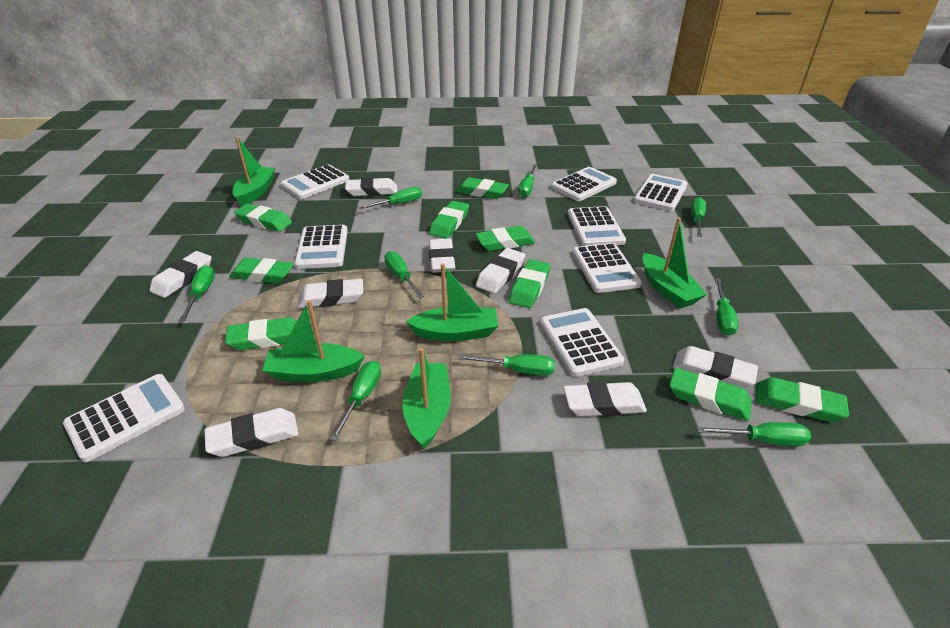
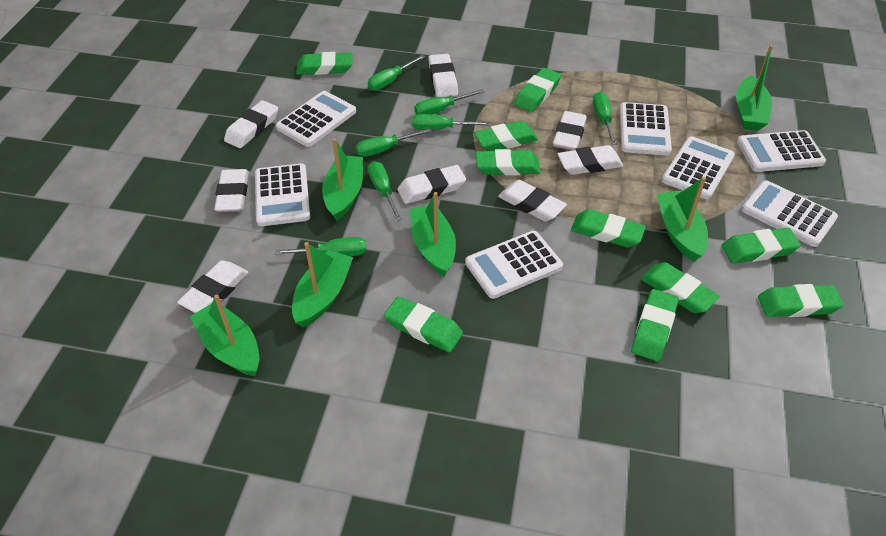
green boat: [232,136,275,206] [262,300,365,382] [403,348,451,449] [406,263,498,342] [642,218,707,308] = 5 -> [190,295,259,376] [292,242,353,327] [322,138,363,221] [410,192,456,276] [657,177,708,261] [736,45,773,131] = 6
green eraser: [225,317,297,350] [229,258,294,284] [234,204,292,232] [429,201,469,239] [456,177,509,199] [475,226,535,251] [509,259,550,308] [669,368,752,421] [755,377,849,422] = 9 -> [296,52,353,75] [384,296,463,352] [474,121,538,151] [476,149,541,176] [514,68,561,112] [571,209,646,248] [631,289,679,361] [641,262,720,313] [722,228,801,264] [758,284,844,317] = 10
green screwdriver: [179,265,215,321] [330,361,381,441] [359,187,422,210] [384,251,424,298] [459,354,555,376] [518,164,537,197] [691,197,706,237] [696,422,811,446] [715,278,739,336] = 9 -> [275,237,366,256] [356,128,432,157] [368,55,425,91] [368,161,402,221] [412,114,490,130] [414,89,485,115] [593,92,617,145] = 7
white calculator: [63,374,185,462] [281,164,350,199] [294,225,348,269] [540,308,624,377] [551,167,617,201] [568,206,626,246] [572,243,642,293] [634,174,688,211] = 8 -> [255,164,310,226] [276,91,356,147] [465,231,563,299] [620,102,672,156] [662,136,735,199] [737,130,826,172] [741,180,838,247] = 7

